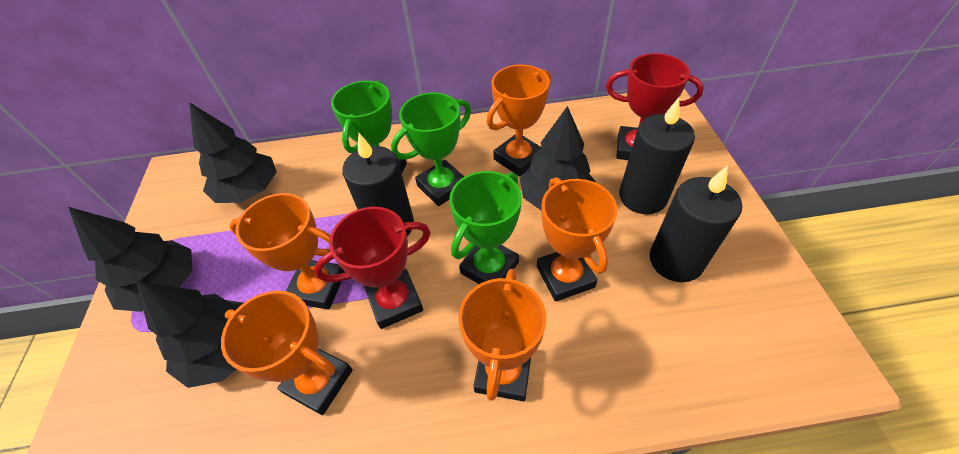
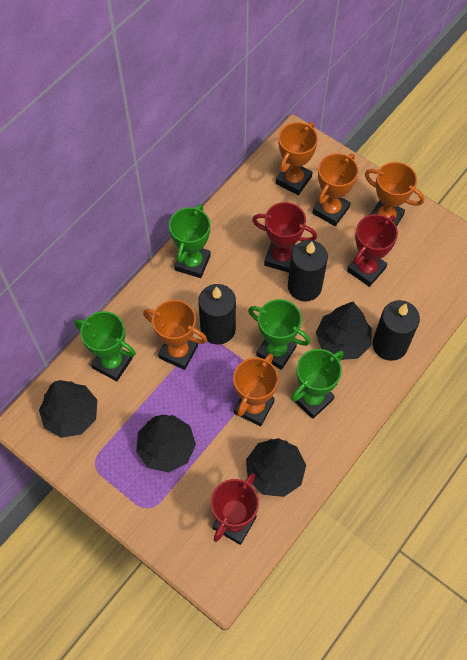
green trophy: [331,81,407,173] [391,92,471,206] [449,171,522,284] = 3 -> [74,311,136,381] [169,204,211,278] [248,299,310,370] [291,349,344,419] = 4
red trophy: [314,207,431,329] [606,53,704,160] = 2 -> [211,473,259,545] [252,202,317,273] [347,214,398,287] = 3

